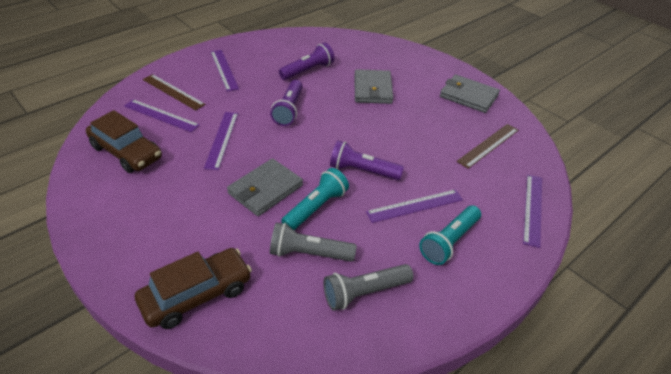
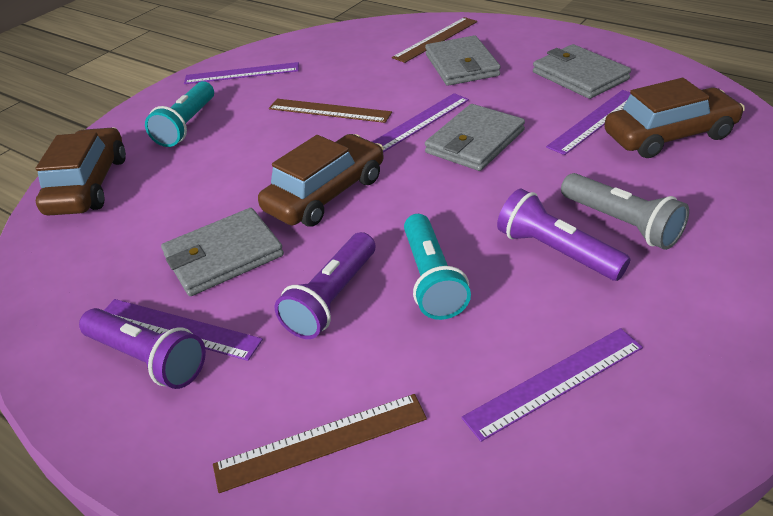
brown car: [86,110,162,173] [135,248,252,329] = 2 -> [35,127,126,215] [258,134,384,226] [604,78,745,158] = 3
brown ruler: [143,74,206,110] [457,124,518,169] = 2 -> [213,394,427,493] [269,99,392,123] [392,17,477,63] = 3
grey flashlight: [270,223,357,262] [323,264,414,311] = 2 -> [561,173,689,250] = 1
grey wallet: [227,158,303,216] [354,69,393,104] [440,75,500,113] = 3 -> [161,208,284,296] [425,35,501,86] [425,104,525,171] [533,44,631,99] = 4

